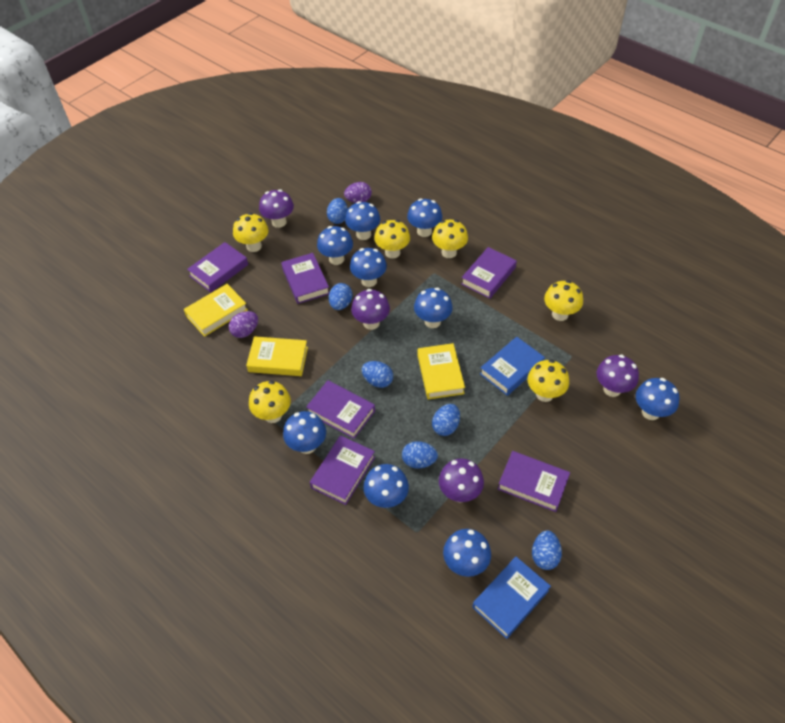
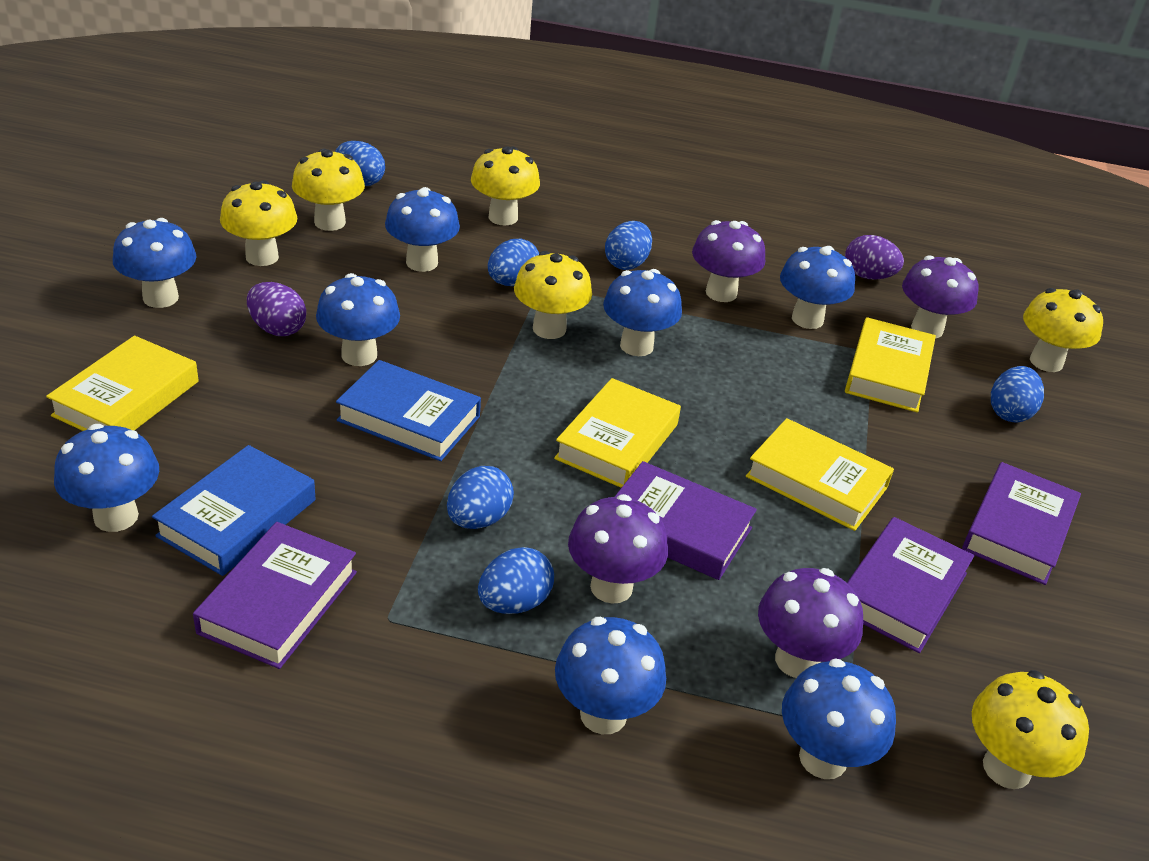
blue mushroom: [283,411,326,454] [317,226,353,265] [345,201,380,240] [350,248,387,287] [363,464,409,508] [407,198,442,237] [414,288,453,328] [443,529,491,577] [636,378,679,420] = 9 -> [54,424,159,532] [113,218,196,308] [316,273,400,366] [385,187,460,272] [555,617,666,734] [603,269,682,356] [780,246,855,329] [782,658,896,779] = 8
purple book: [187,242,248,292] [281,253,329,304] [306,380,375,439] [310,435,375,505] [461,247,517,299] [498,451,570,512] = 6 -> [193,522,357,669] [615,461,757,580] [847,517,974,653] [962,462,1081,585] = 4
yellow book: [184,284,248,337] [246,336,308,376] [417,343,465,399] = 3 -> [46,336,199,431] [554,378,681,488] [746,418,894,531] [845,317,936,413] = 4

